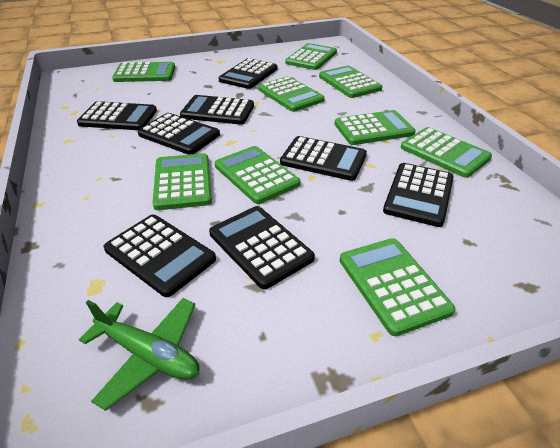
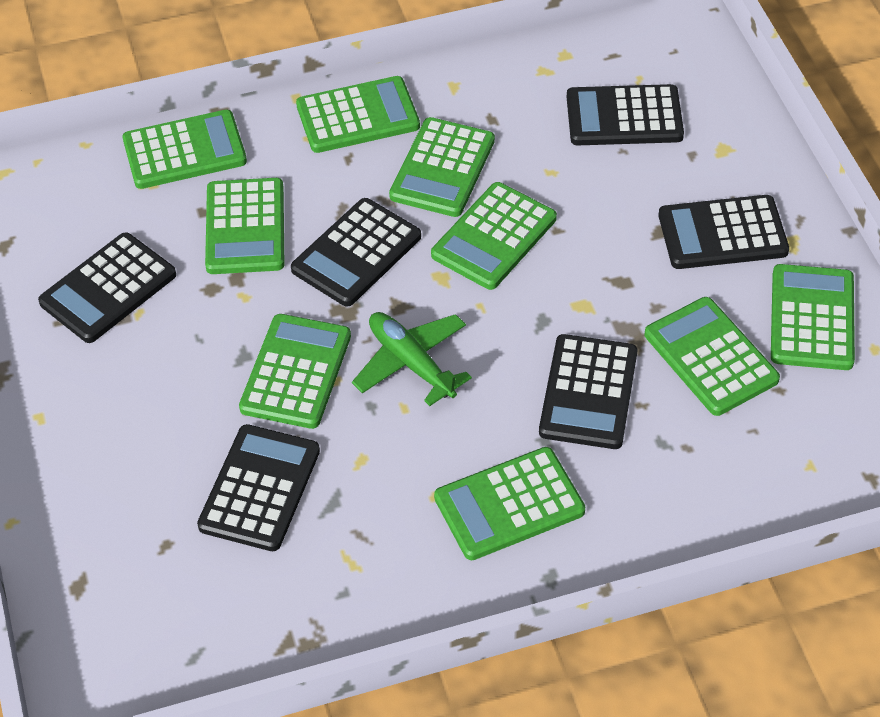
black calculator: [77,101,157,130] [104,215,216,297] [138,113,220,155] [180,95,254,125] [209,206,315,289] [219,58,277,89] [280,136,367,181] [383,163,454,227] = 8 -> [38,232,176,343] [197,424,320,551] [291,198,421,306] [539,334,638,449] [567,84,684,145] [659,195,789,269] = 6

